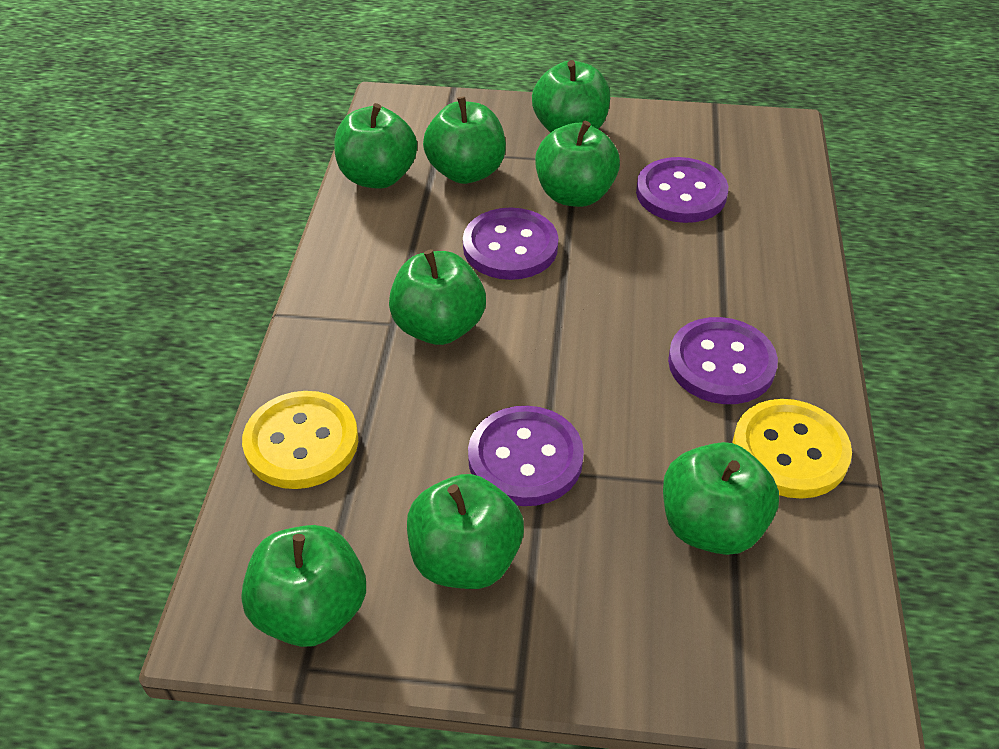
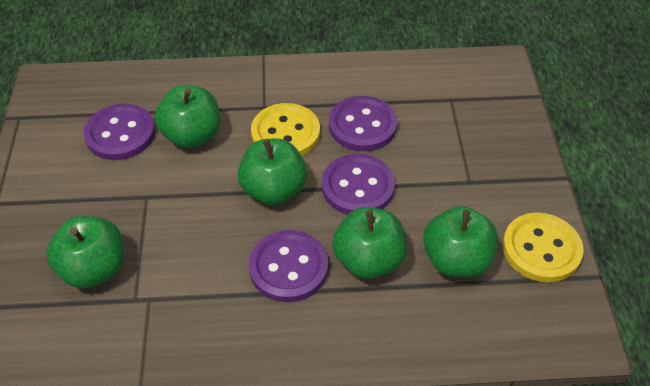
green apple: [241,525,366,647] [334,103,417,189] [389,249,486,345] [407,474,524,589] [423,96,506,184] [532,60,610,133] [535,121,620,207] [663,442,779,555] = 8 -> [46,216,124,289] [155,85,220,148] [238,138,307,205] [332,207,407,279] [423,206,498,277] = 5

